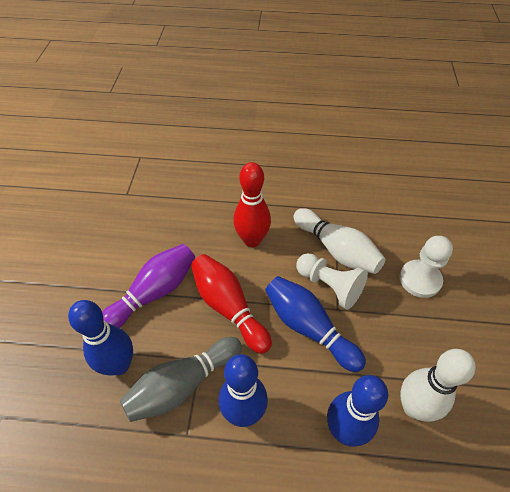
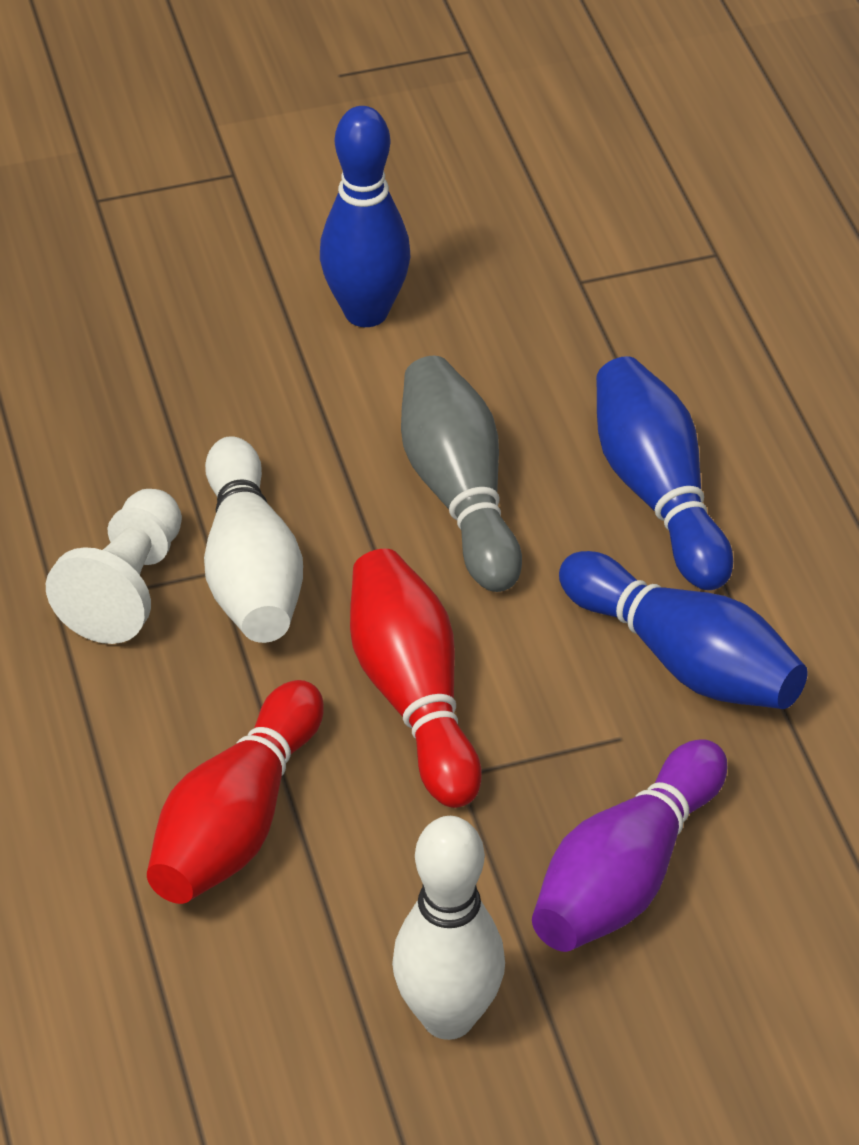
blue bowling pin: [68,300,133,376] [219,354,268,427] [265,276,366,372] [327,375,388,447] = 4 -> [320,106,410,327] [559,551,808,709] [596,356,733,590] = 3
white pawn: [296,253,368,309] [399,236,453,298] = 2 -> [46,489,182,644] = 1

